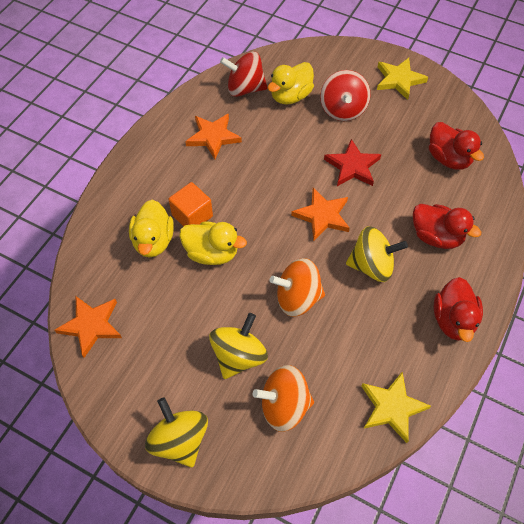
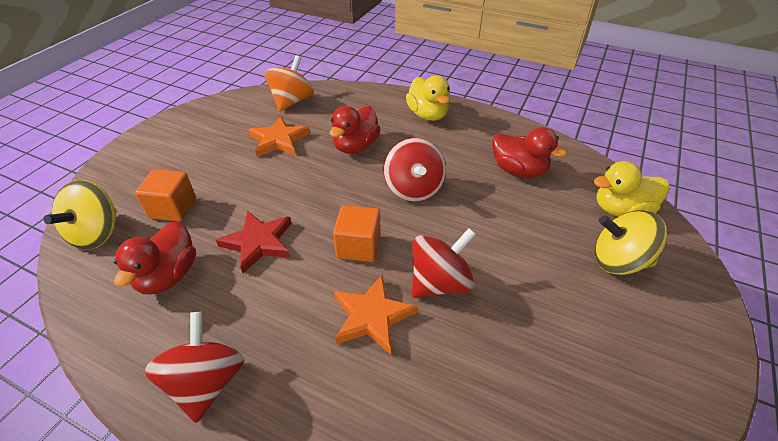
orange cube: [169,182,213,227] = 1 -> [135,169,196,222] [333,205,381,262] = 2
orange spinning top: [253,365,314,432] [270,258,325,317] = 2 -> [265,55,314,112] = 1
orange star: [55,296,122,358] [185,114,242,159] [291,188,350,241] = 3 -> [249,116,310,157] [334,275,418,354] = 2
red spinning top: [220,52,268,97] [320,70,370,121] = 2 -> [144,312,245,423] [384,138,446,202] [412,228,476,298] = 3
yellow duck: [129,200,174,258] [179,222,247,265] [267,62,314,105] = 3 -> [406,76,450,121] [594,161,670,217] = 2
yellow spinning top: [145,397,208,467] [209,313,268,379] [346,226,408,282] = 3 -> [44,180,117,250] [595,210,667,275] = 2
yellow star: [361,371,431,443] [377,58,428,100] = 2 -> none = 0

